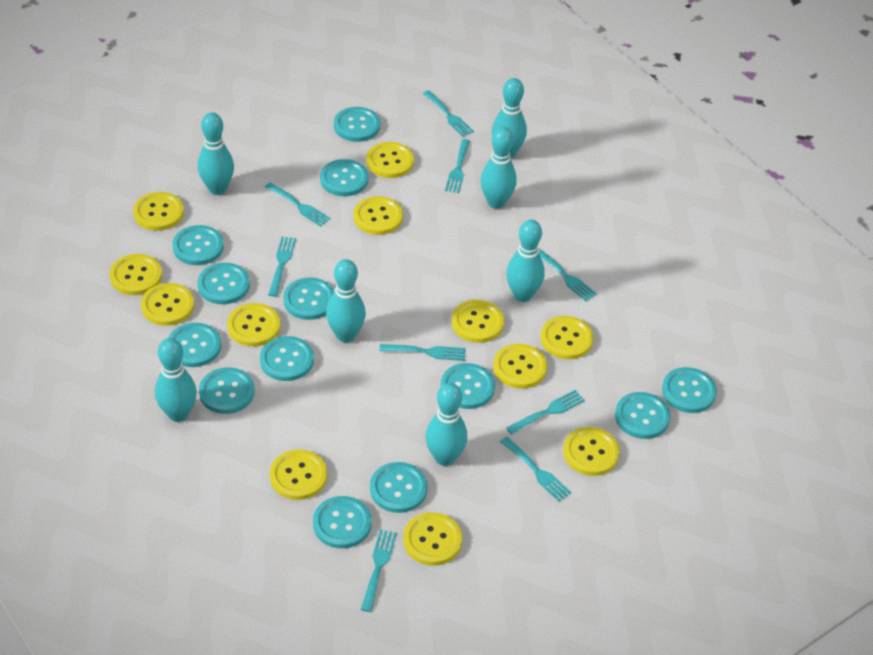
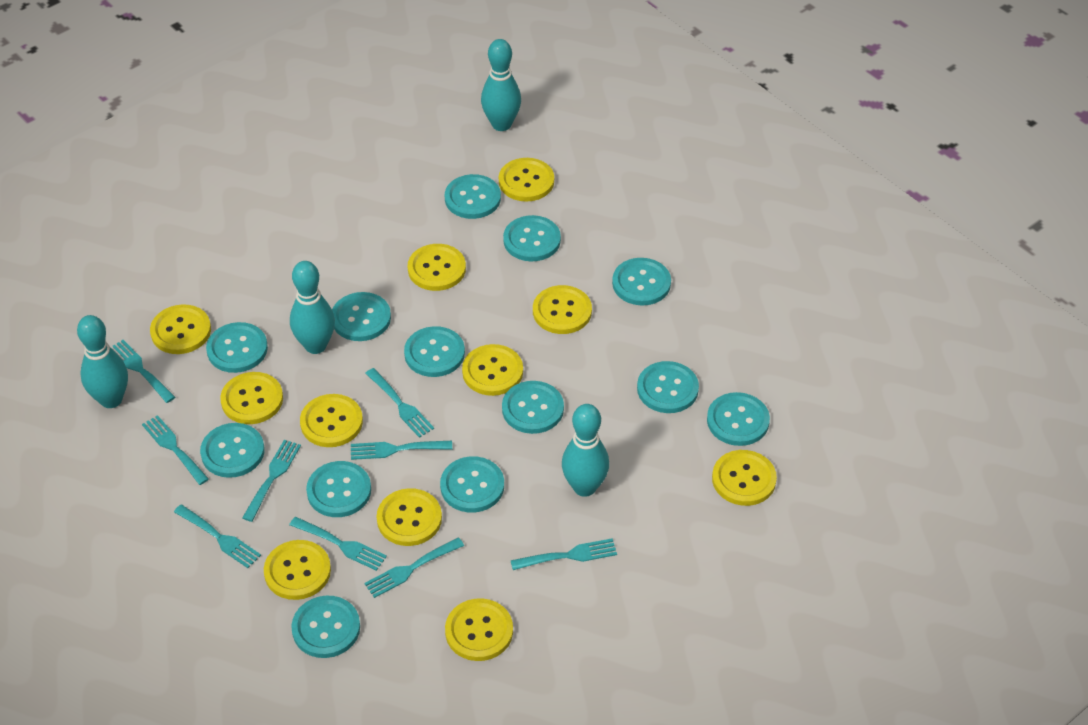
turquoise bowling pin: [155,338,197,422] [197,112,234,195] [326,259,366,342] [425,383,468,466] [480,127,517,209] [492,78,527,159] [506,219,545,302] = 7 -> [77,315,128,408] [290,261,335,354] [481,39,521,131] [562,404,609,497] = 4
yellow button: [109,254,162,295] [133,192,184,231] [141,283,194,326] [227,303,281,347] [270,449,327,500] [354,196,403,235] [366,142,414,178] [403,512,462,566] [452,300,504,343] [493,344,547,389] [540,316,594,359] [563,427,620,476] = 12 -> [150,304,211,354] [220,372,283,424] [264,540,331,600] [300,394,363,447] [376,488,442,546] [408,244,466,291] [445,598,513,661] [462,344,523,396] [499,158,554,202] [533,285,592,334] [712,450,777,506] = 11

